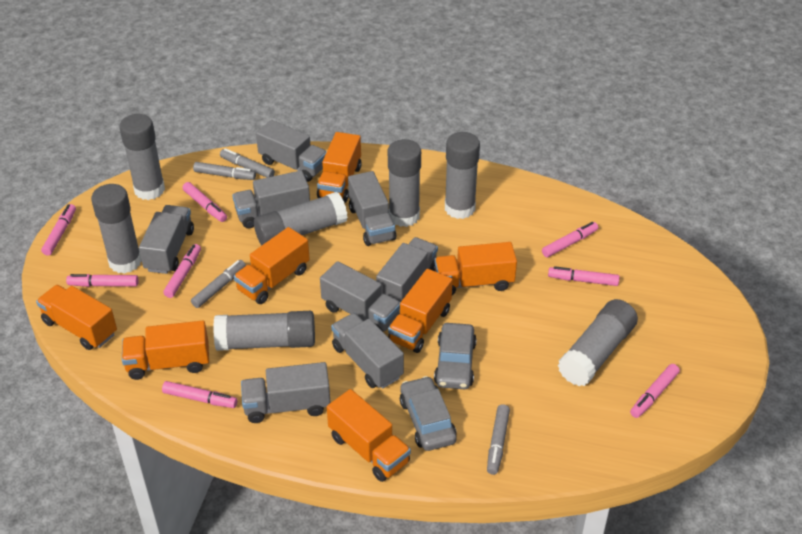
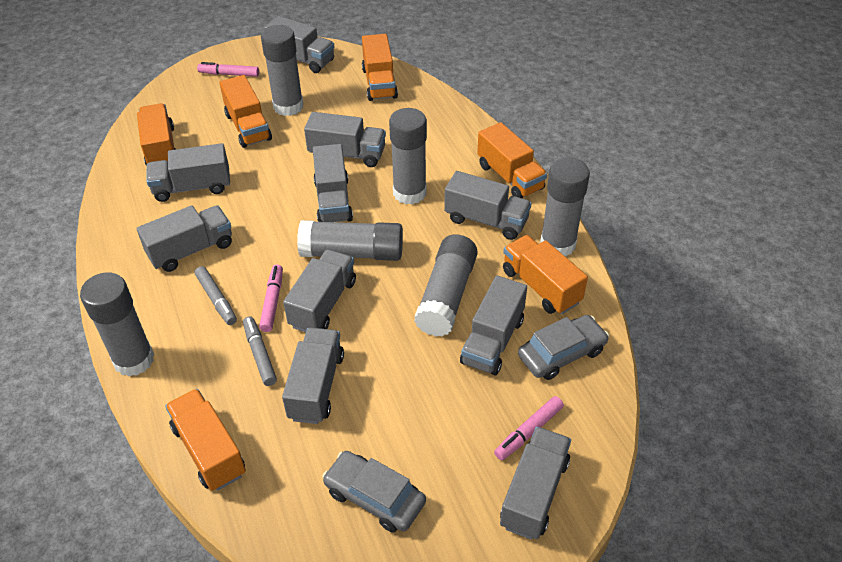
grey glue stick: [91,184,142,274] [119,114,165,200] [213,311,315,351] [254,192,348,245] [388,139,421,227] [445,132,480,219] [558,299,638,386] = 7 -> [80,273,154,376] [261,25,304,116] [297,220,403,261] [389,108,427,205] [414,234,478,337] [540,158,590,257] = 6
grey marker: [191,260,246,308] [193,162,256,180] [220,148,275,178] [487,404,510,475] = 4 -> [195,266,237,325] [243,316,277,386] = 2
grey truck: [139,205,194,274] [232,171,310,229] [241,362,330,423] [256,120,327,182] [320,261,400,331] [331,313,404,389] [348,171,396,246] [376,237,438,302] = 8 -> [136,205,232,272] [146,143,230,202] [264,16,335,73] [282,328,344,424] [283,249,356,332] [304,112,386,167] [313,144,353,222] [444,171,532,240] [460,276,527,375] [500,427,571,540] = 10
orange truck: [36,285,117,350] [122,320,209,380] [234,227,310,304] [317,132,362,203] [327,389,411,482] [388,269,453,353] [435,242,517,295] = 7 -> [137,103,176,166] [165,389,246,491] [219,75,272,148] [362,34,398,101] [477,122,547,198] [503,235,588,314] = 6
pink marker: [41,204,76,256] [66,274,139,287] [162,381,237,408] [163,244,201,298] [182,182,227,222] [542,222,598,257] [548,266,619,286] [630,364,680,418] = 8 -> [197,62,259,77] [259,265,283,332] [494,396,564,460] = 3

